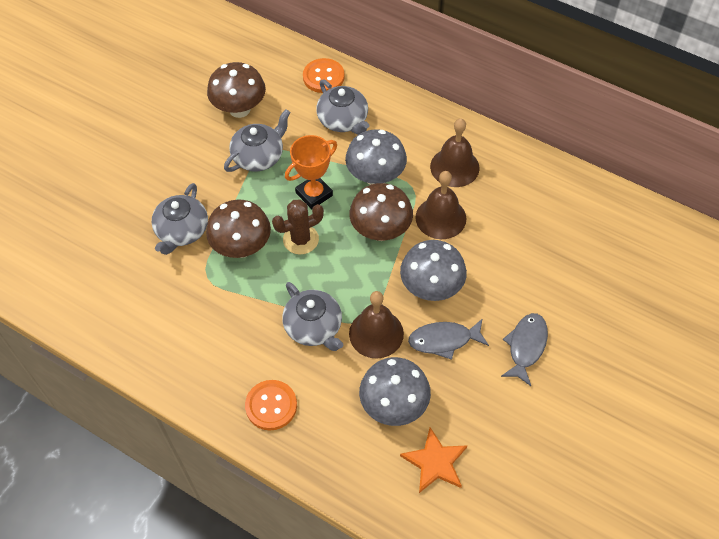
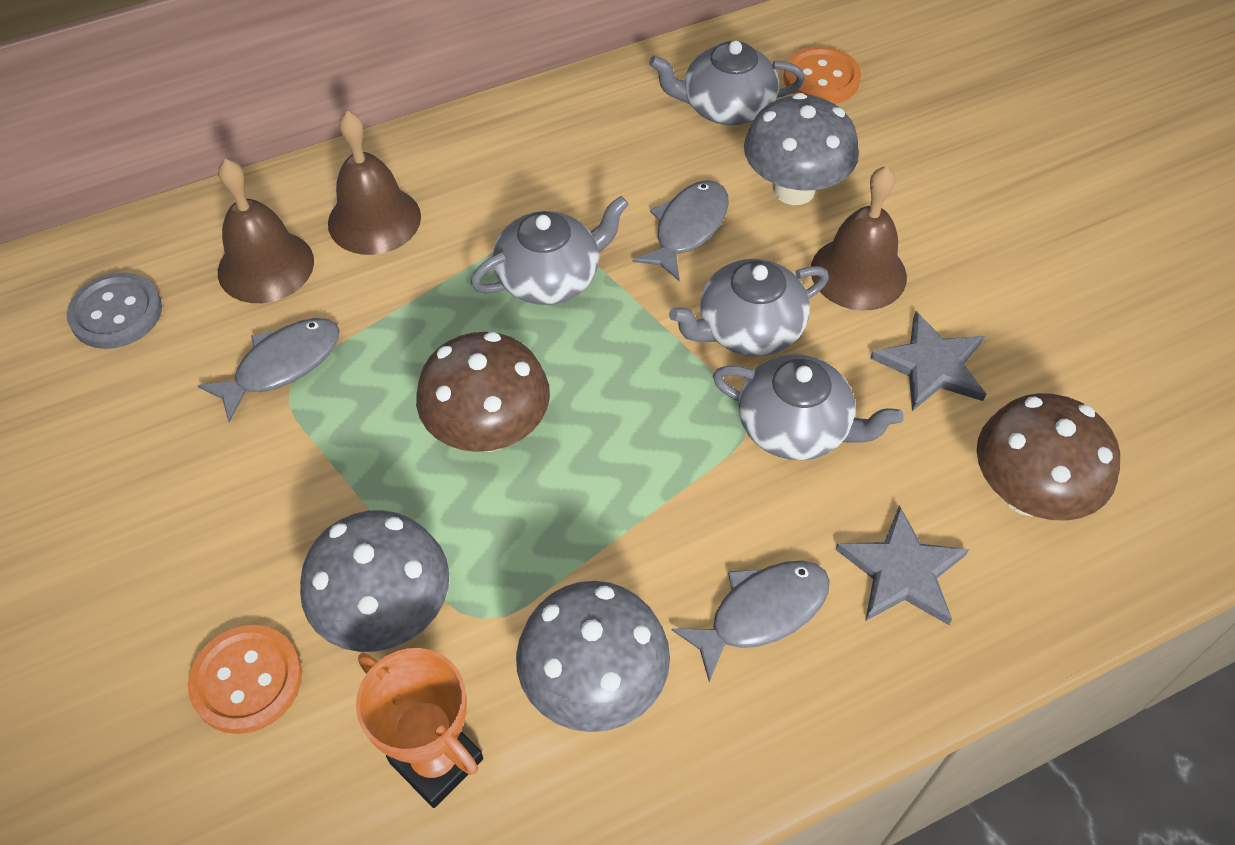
brown cactus: [272,199,324,255] = 1 -> none = 0
brown mushroom: [206,199,271,258] [207,62,266,118] [349,183,413,241] = 3 -> [416,332,550,452] [977,393,1120,521] = 2
grey button: none = 0 -> [67,272,162,349] = 1
grey fish: [408,318,489,360] [501,313,548,386] = 2 -> [198,318,340,422] [632,180,729,281] [672,561,830,682] = 3
grey star: none = 0 -> [835,505,969,625] [870,312,986,411] = 2
orange star: [400,427,468,493] = 1 -> none = 0

